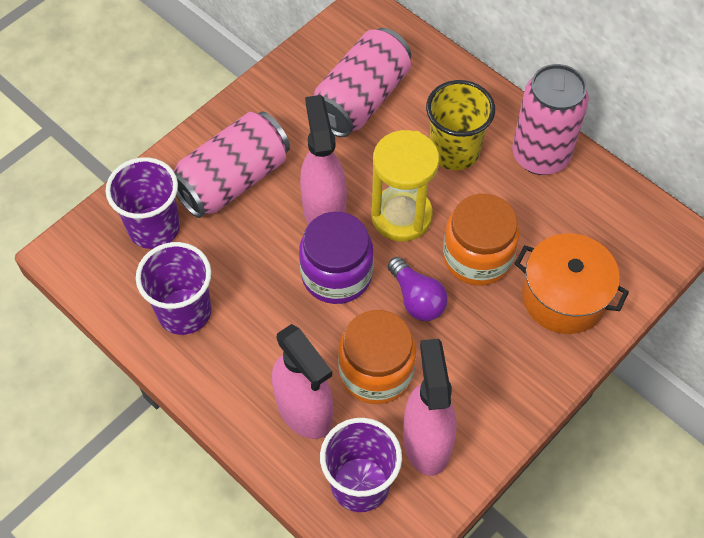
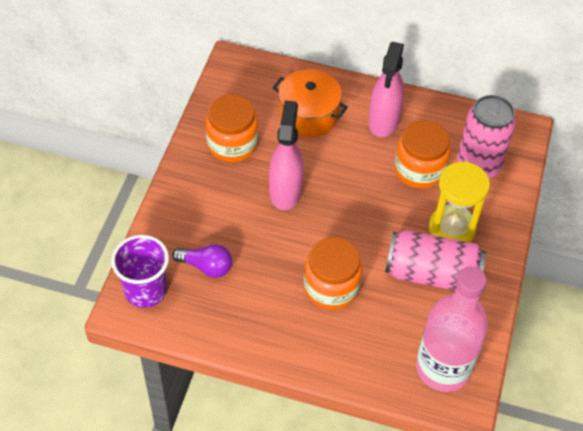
orange jar: [338,310,416,404] [443,194,520,286] = 2 -> [205,95,258,162] [304,237,362,310] [394,120,451,188] = 3
pink bottle: none = 0 -> [416,267,488,392] = 1
pink can: [174,111,290,218] [314,28,411,137] [512,64,589,175] = 3 -> [385,230,486,291] [457,95,516,178] = 2
pink spray bottle: [272,324,333,439] [300,95,347,225] [403,339,457,476] = 3 -> [269,100,304,210] [368,42,404,137] = 2
purple cup: [105,157,180,249] [136,242,212,335] [320,418,402,512] = 3 -> [111,235,169,308] = 1
purple jar: [299,212,374,304] = 1 -> none = 0
yellow cup: [426,80,495,170] = 1 -> none = 0

